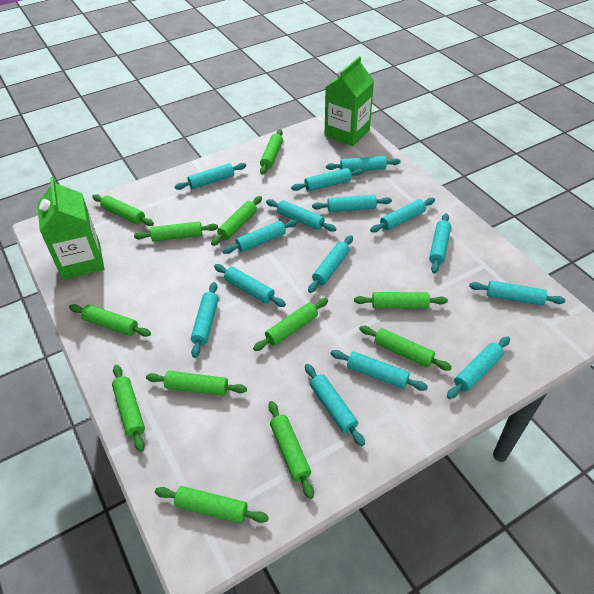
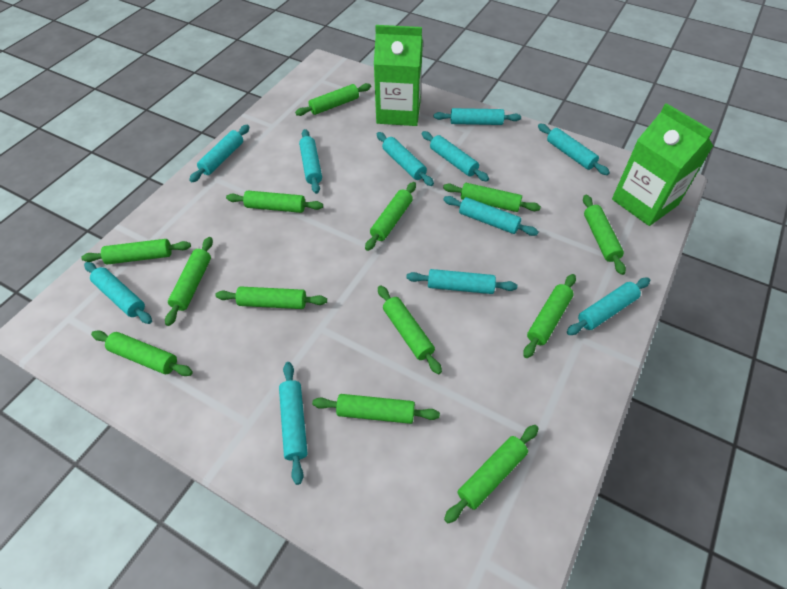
green rolling pin: [69,304,151,337] [92,194,154,226] [112,365,145,452] [134,222,218,242] [146,371,247,396] [155,486,269,524] [211,196,262,246] [253,298,328,351] [260,129,283,175] [268,401,314,499] [354,292,448,309] [359,326,452,371] = 12 -> [81,239,191,264] [91,330,193,376] [165,237,213,326] [215,287,327,309] [226,191,323,213] [295,83,371,116] [312,394,440,424] [365,182,416,251] [378,285,442,374] [443,183,541,212] [444,425,539,523] [523,274,576,358] [583,195,626,275] = 13
turquoise rolling pin: [175,163,246,190] [191,282,218,358] [214,264,286,307] [222,219,298,254] [266,199,336,232] [291,168,364,191] [305,364,365,446] [308,235,353,293] [312,195,392,212] [326,156,401,172] [330,350,428,391] [370,198,435,232] [429,213,451,273] [447,336,510,399] [469,281,565,305] = 15 -> [84,262,152,324] [189,125,249,182] [279,362,308,485] [299,129,322,194] [377,132,434,186] [406,269,517,294] [422,131,489,181] [434,108,521,125] [443,196,539,236] [538,124,610,175] [567,278,650,335] = 11

